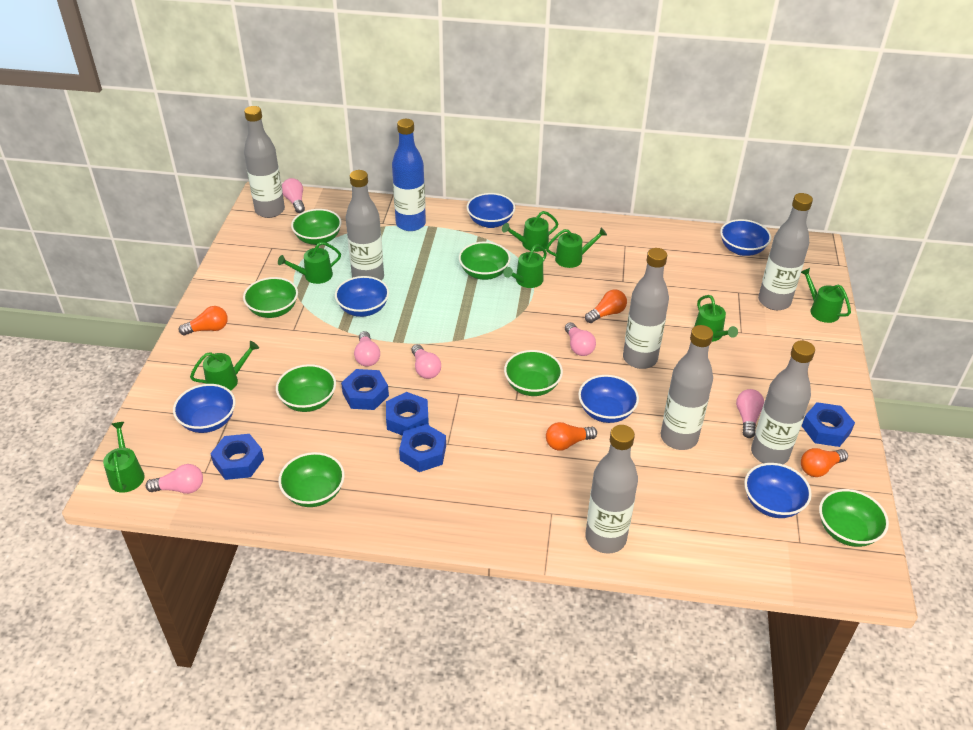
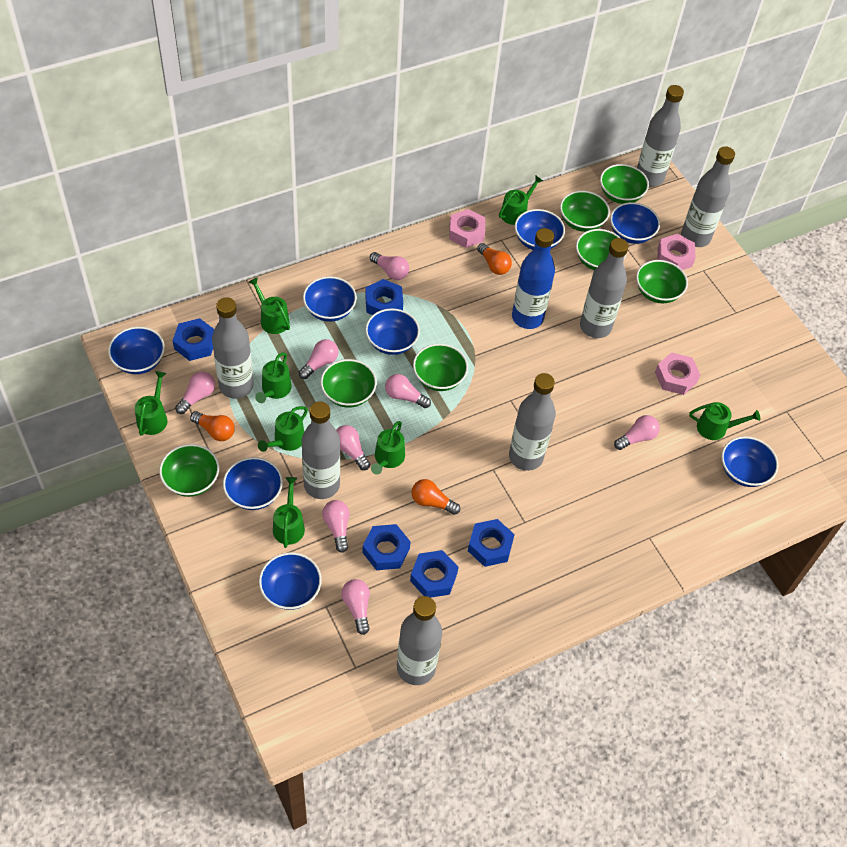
blue bowl: [173,384,235,433] [335,276,389,317] [467,193,515,228] [578,375,639,423] [720,219,771,256] [744,463,812,518] = 6 -> [108,327,165,374] [223,457,283,510] [259,552,322,610] [303,276,357,322] [365,308,420,355] [515,209,565,250] [610,202,660,244] [721,436,778,487] = 8
orange light bulb: [179,306,228,335] [546,422,597,451] [585,289,627,323] [801,448,848,477] = 4 -> [190,411,235,441] [411,479,460,515] [477,243,512,275] = 3
pink light bulb: [146,464,203,494] [282,178,305,213] [354,331,380,366] [411,344,441,379] [565,322,596,356] [736,389,764,438] = 6 -> [175,372,215,414] [299,339,338,379] [322,500,350,553] [336,425,370,470] [341,579,370,635] [370,252,409,280] [385,374,431,408] [614,415,660,450] = 8
pink nut: none = 0 -> [449,209,485,248] [655,352,700,395] [658,234,695,270] = 3

